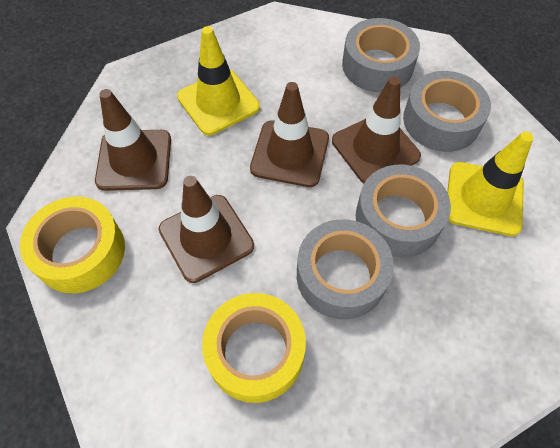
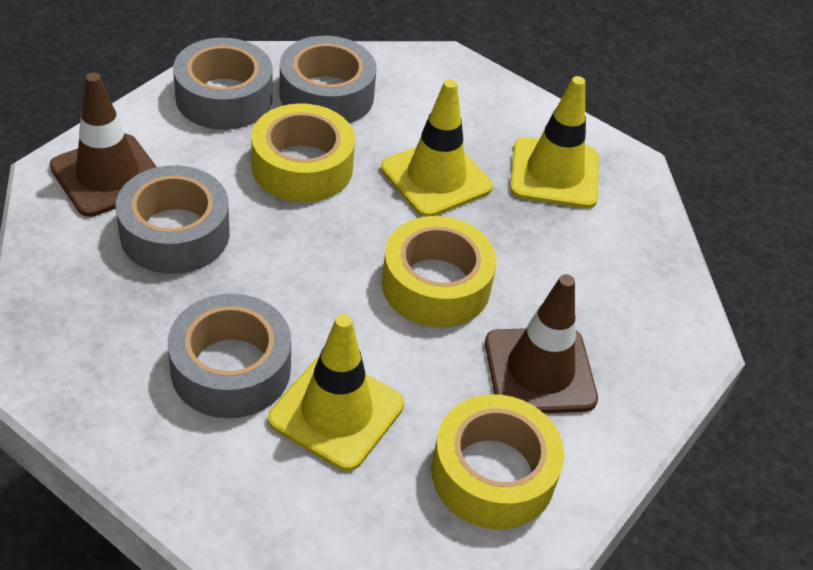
brown traffic cone: [95,89,171,191] [159,176,254,283] [250,82,329,187] [332,76,421,184] = 4 -> [50,73,157,217] [485,274,598,413] = 2
yellow tape: [20,197,125,293] [202,293,306,403] = 2 -> [251,103,355,203] [382,216,497,328] [431,394,564,529] = 3
yellow traffic cone: [177,26,260,135] [447,131,534,236] = 2 -> [268,314,404,471] [381,79,493,217] [510,76,599,208] = 3

